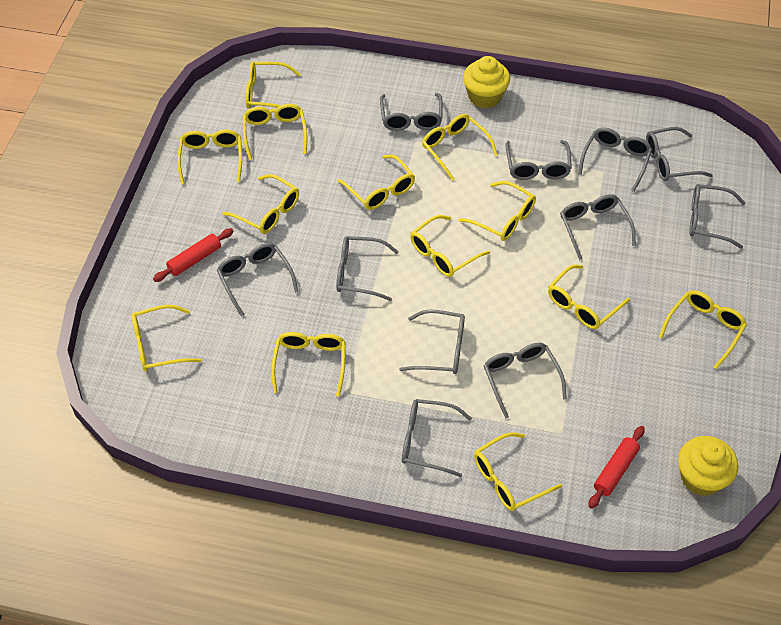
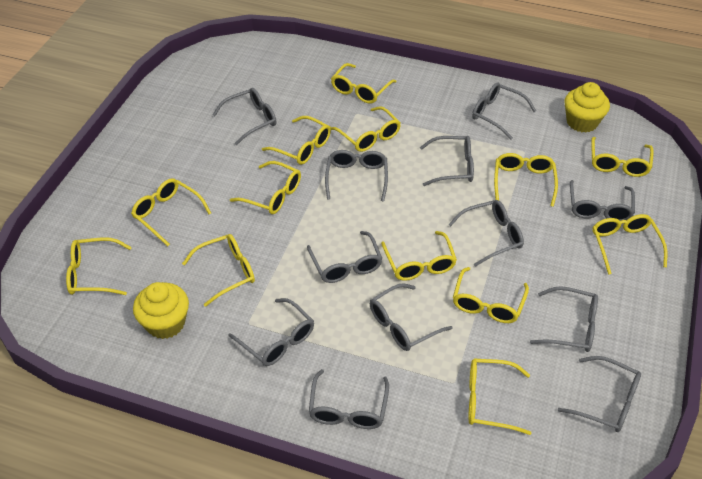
grey glasses: [217,243,299,316] [336,236,399,301] [380,93,443,131] [399,310,465,374] [402,399,472,477] [483,343,567,418] [505,140,572,180] [560,194,636,260] [578,128,652,192] [646,127,713,181] [689,184,745,249] = 11 -> [213,88,276,145] [228,298,314,366] [307,231,382,283] [309,369,389,429] [325,150,388,202] [370,283,453,351] [420,136,474,186] [448,200,524,267] [472,82,536,140] [530,286,598,352] [558,356,641,432] [570,180,635,221] = 12
red rolling pin: [153,228,234,282] [588,426,645,509] = 2 -> none = 0

